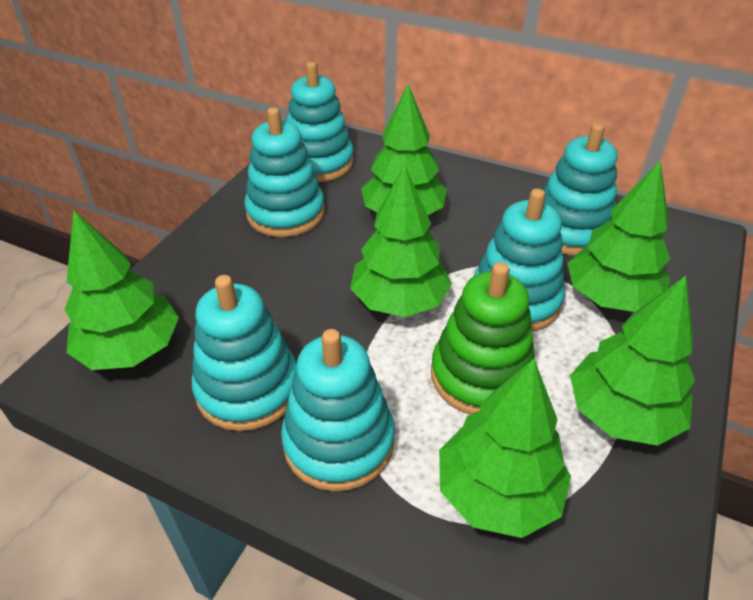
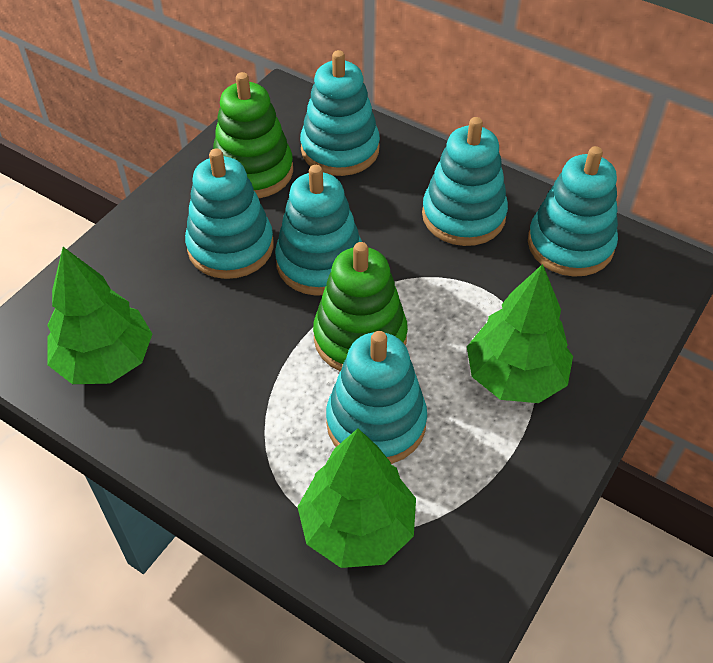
green stacking toy: [431,262,535,414] = 1 -> [213,72,293,198] [313,242,408,371] = 2
green tree: [65,211,179,370] [350,164,452,317] [361,84,447,215] [439,359,571,538] [567,160,670,312] [570,275,695,446] = 6 -> [47,247,152,384] [298,428,416,568] [467,264,573,403] = 3

